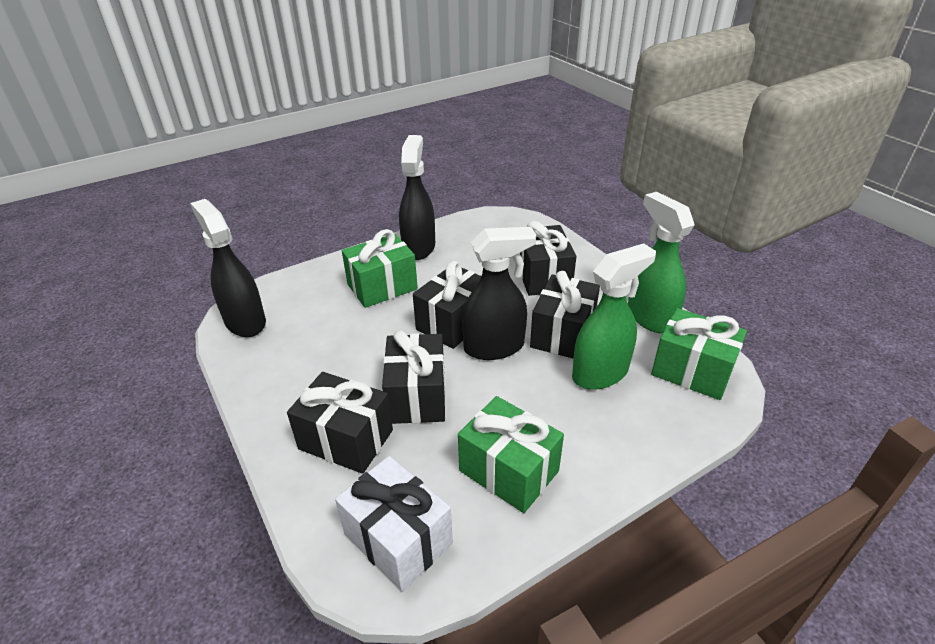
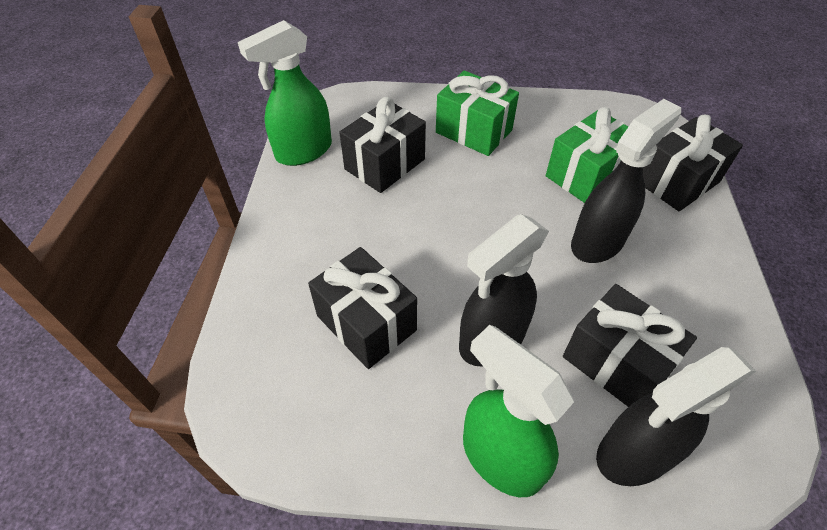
black gift: [287,372,393,474] [382,330,446,424] [413,261,481,349] [520,221,577,296] [530,271,600,358] = 5 -> [308,247,417,369] [339,97,426,193] [563,284,697,407] [642,114,743,211] = 4
green gift: [342,229,418,308] [458,396,564,513] [651,308,747,400] = 3 -> [436,70,519,156] [546,107,628,203] = 2
white gift: [335,456,453,592] = 1 -> none = 0

